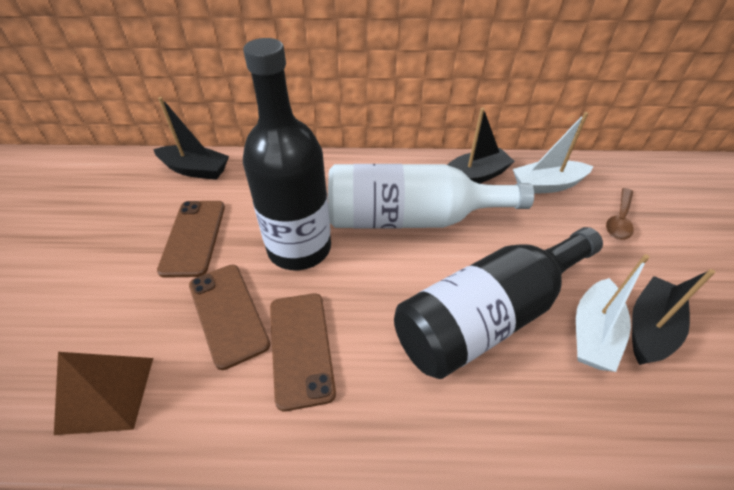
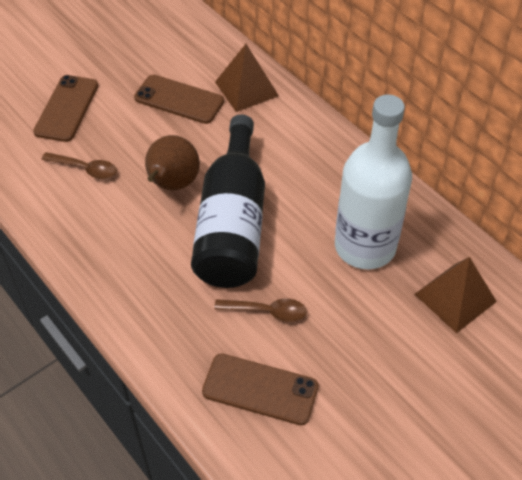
black boat: [153,97,229,180] [447,108,515,184] [632,269,715,365] = 3 -> none = 0
black bottle: [243,38,331,270] [394,227,603,379] = 2 -> [191,114,265,288] = 1
brown pear: none = 0 -> [145,135,200,190] = 1
brown pyramid: [54,352,153,435] = 1 -> [215,44,279,112] [415,257,497,333] = 2
brown spoon: [606,188,634,240] = 1 -> [42,152,117,179] [214,298,307,322] = 2
white boat: [513,112,594,194] [576,254,649,372] = 2 -> none = 0

